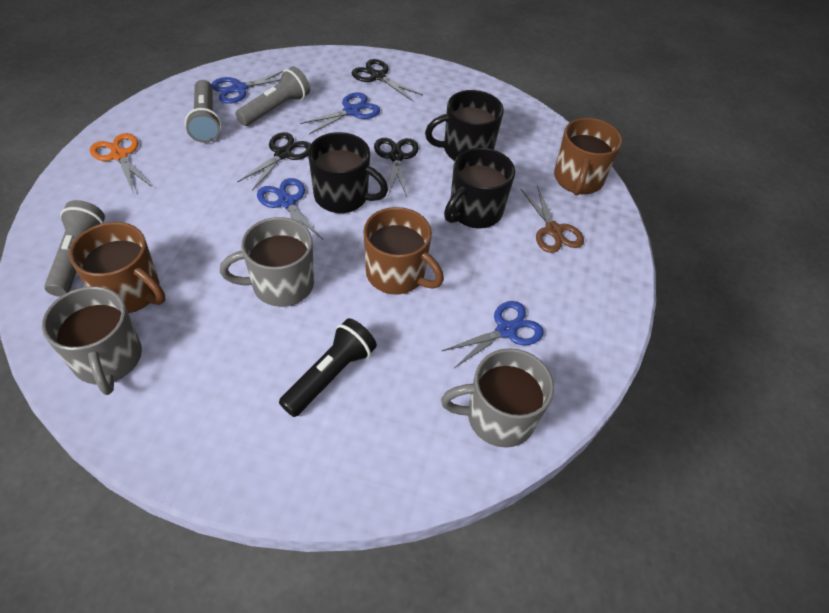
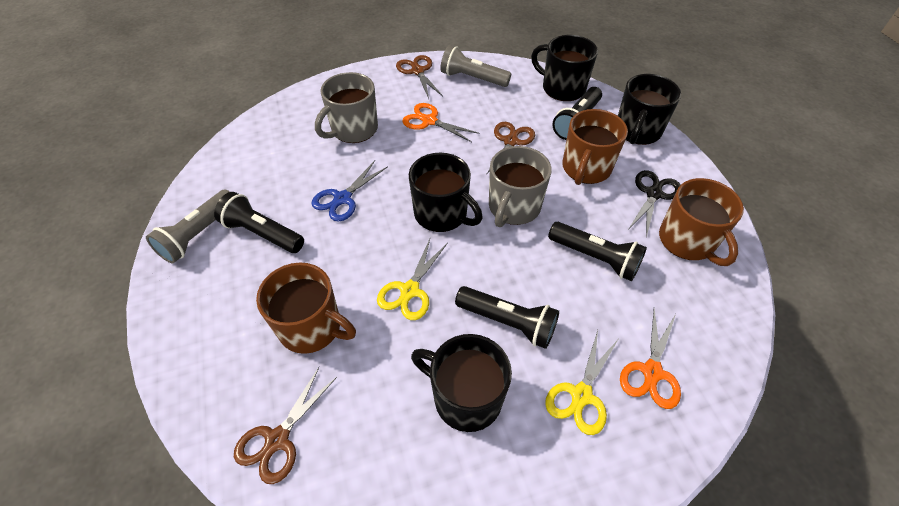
black flashlight: [279,318,377,417] = 1 -> [214,192,304,253] [455,286,559,349] [548,222,647,281] [552,87,602,140] = 4
black mug: [308,132,388,213] [425,90,504,161] [444,148,515,229] = 3 -> [409,153,483,232] [411,334,512,432] [531,35,598,101] [618,74,681,145] = 4
black scissors: [237,132,311,191] [351,59,423,101] [374,138,419,197] = 3 -> [629,170,680,237] = 1
blue scissors: [211,70,284,104] [257,178,323,239] [300,92,380,134] [442,301,544,368] = 4 -> [311,161,388,222] = 1
brown scissors: [521,185,584,253] = 1 -> [234,367,337,484] [396,55,443,99] [486,122,535,175] = 3
grey flashlight: [44,200,105,297] [185,80,221,143] [235,67,310,126] = 3 -> [146,190,230,263] [440,45,511,87] = 2
grey mug: [42,286,142,395] [220,217,314,307] [441,348,554,448] = 3 -> [315,72,378,143] [489,146,552,227] = 2
orange scissors: [90,133,152,191] = 1 -> [402,103,480,142] [620,308,681,409] = 2
yellow scissors: none = 0 -> [377,239,448,320] [545,330,618,435] = 2

